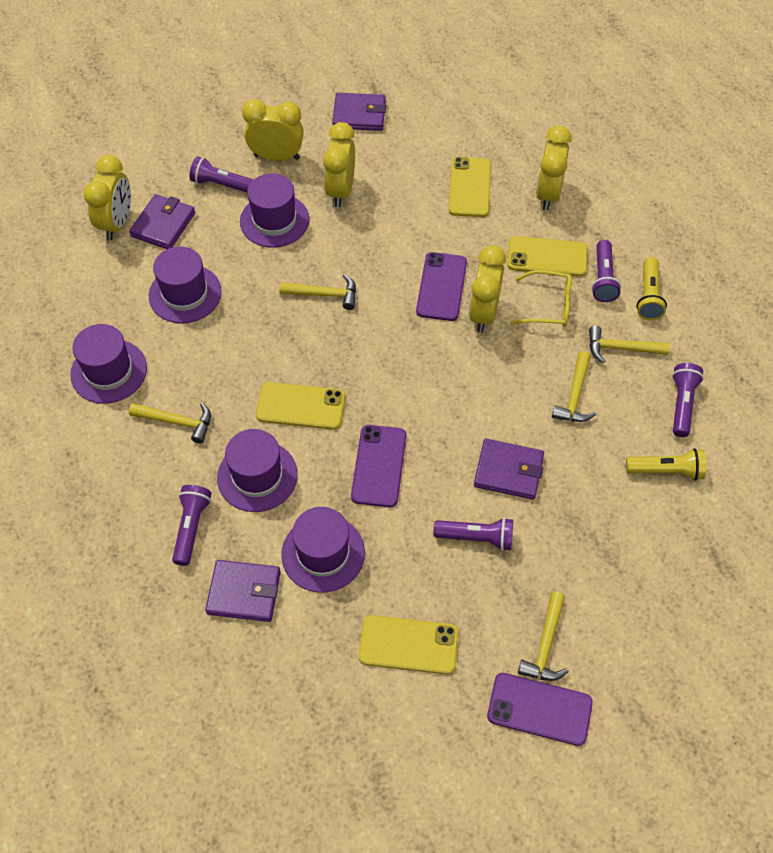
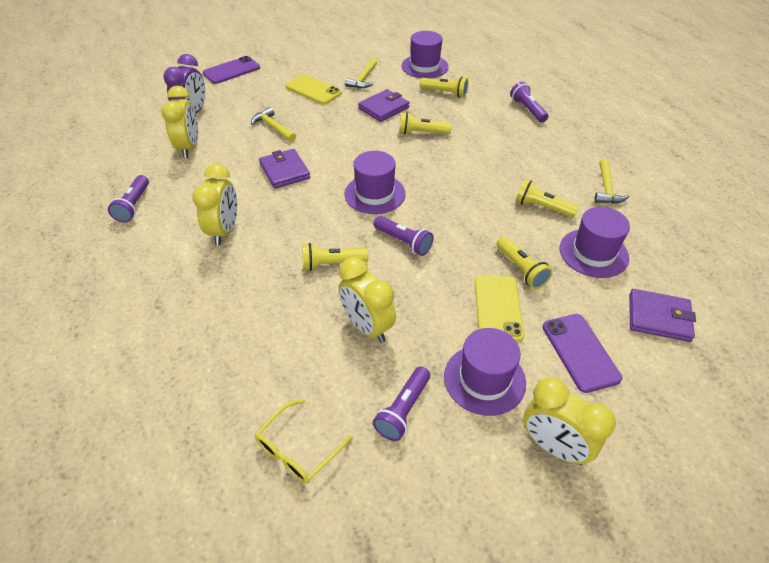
purple clock: none = 0 -> [163,54,205,113] = 1
purple flashlight: [172,485,212,566] [189,156,254,193] [434,518,513,551] [591,240,621,302] [672,363,704,437] = 5 -> [108,175,149,223] [373,216,434,256] [373,366,430,441] [510,82,549,123] = 4
purple hat: [70,324,147,404] [149,247,222,323] [217,429,298,512] [240,173,309,248] [281,507,365,593] = 5 -> [345,151,406,214] [401,31,449,78] [444,328,526,416] [560,207,630,278] = 4
purple phone: [351,425,406,507] [416,252,467,321] [487,673,593,746] = 3 -> [203,56,260,84] [542,314,622,393] = 2
purple wallet: [129,194,195,249] [205,560,281,622] [332,93,386,131] [474,439,544,500] = 4 -> [259,149,310,189] [358,89,410,122] [629,289,696,342] = 3
yellow clock: [84,155,131,240] [242,99,304,161] [323,122,355,207] [469,245,506,333] [536,126,572,210] = 5 -> [161,86,198,158] [193,163,237,245] [339,257,396,343] [523,377,616,465] = 4
yellow flashlight: [626,448,706,481] [637,257,667,320] = 2 -> [302,243,368,271] [399,112,452,135] [420,77,469,98] [497,236,553,289] [516,180,579,217] = 5
yellow hammer: [129,403,211,444] [279,274,356,310] [518,592,569,681] [552,351,596,422] [589,326,670,363] = 5 -> [251,107,296,142] [345,58,377,88] [594,158,630,204] = 3
yellow phone: [256,382,345,430] [359,615,459,675] [449,157,491,217] [507,236,588,277] = 4 -> [285,74,342,104] [475,276,524,342] = 2

